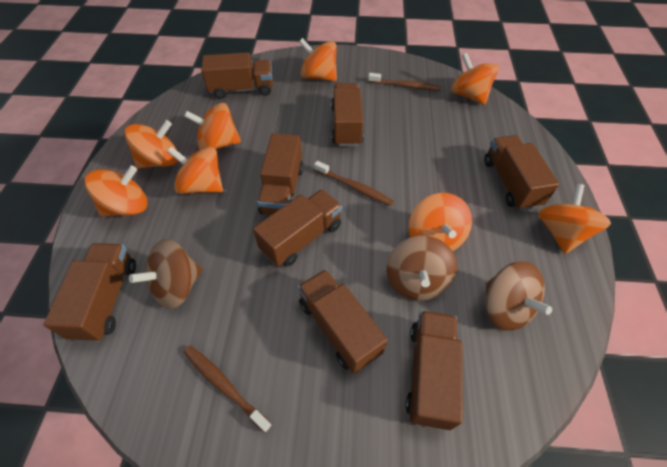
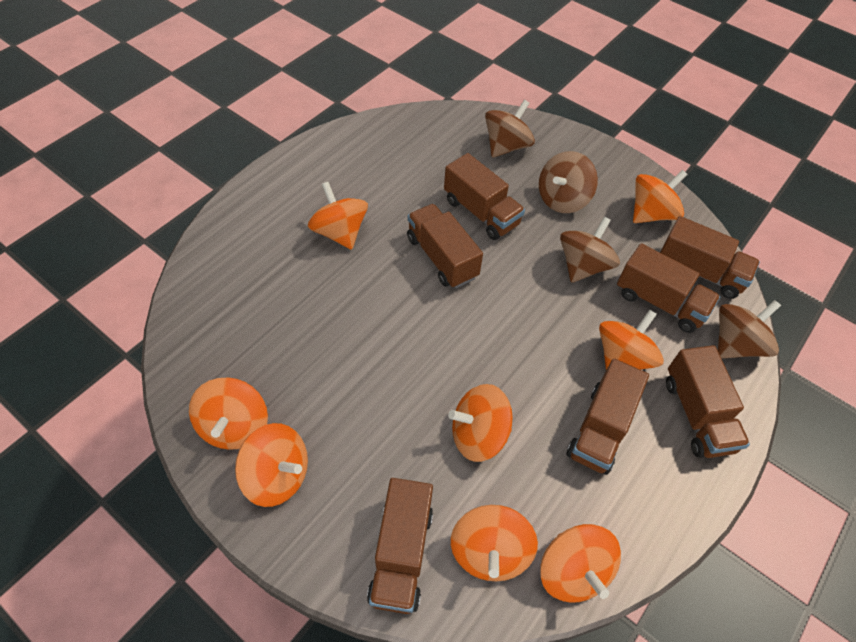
brown spinning top: [129,239,203,309] [387,236,457,301] [485,261,552,330] = 3 -> [485,100,535,158] [539,151,598,213] [560,217,620,283] [718,300,781,359] = 4
brown toothbrush: [184,345,272,433] [314,161,394,206] [368,73,442,91] = 3 -> none = 0
brown truck: [43,243,136,342] [201,52,273,99] [253,189,342,267] [257,133,304,215] [298,269,388,374] [331,83,364,147] [406,311,463,430] [484,135,559,211] = 8 -> [367,478,433,614] [407,204,483,288] [444,153,525,240] [566,358,649,475] [617,243,720,333] [660,216,760,299] [666,345,750,458] = 7

